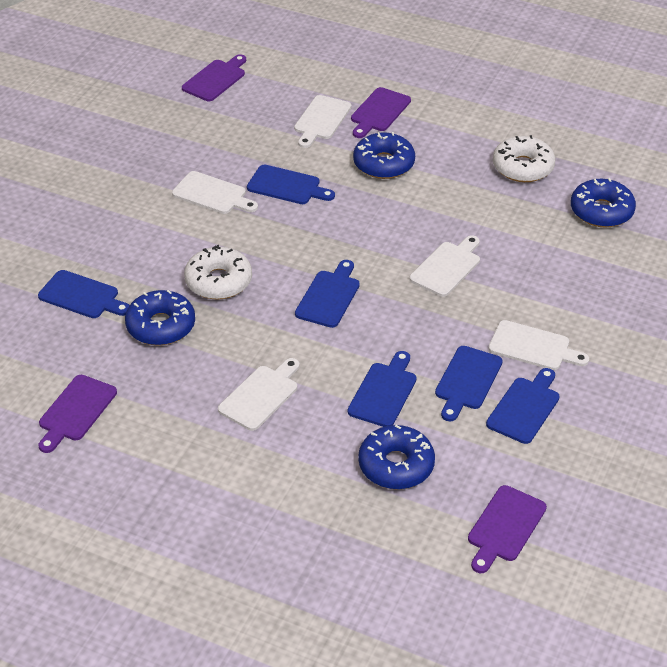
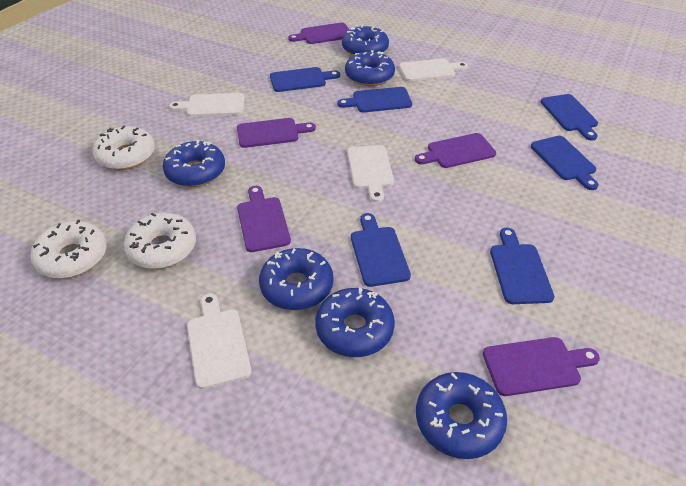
blue donut: [125,290,195,345] [353,132,415,179] [358,425,435,490] [571,178,636,227] = 4 -> [163,140,225,187] [259,248,333,310] [315,288,395,357] [342,25,389,55] [345,50,395,86] [416,372,507,459] = 6
purple cutting board: [39,375,117,453] [182,54,246,101] [351,87,411,138] [468,485,547,573] = 4 -> [237,118,316,148] [237,186,291,252] [288,23,349,44] [415,133,496,168] [483,337,600,396] = 5
white cutting board: [172,171,258,214] [218,358,299,431] [294,95,351,148] [410,235,480,297] [488,320,589,370] = 5 -> [169,93,245,117] [187,293,251,389] [347,145,394,202] [399,58,468,82] = 4
white donut: [184,245,252,300] [493,135,555,182] = 2 -> [31,220,107,279] [93,126,155,170] [124,213,196,269] = 3

